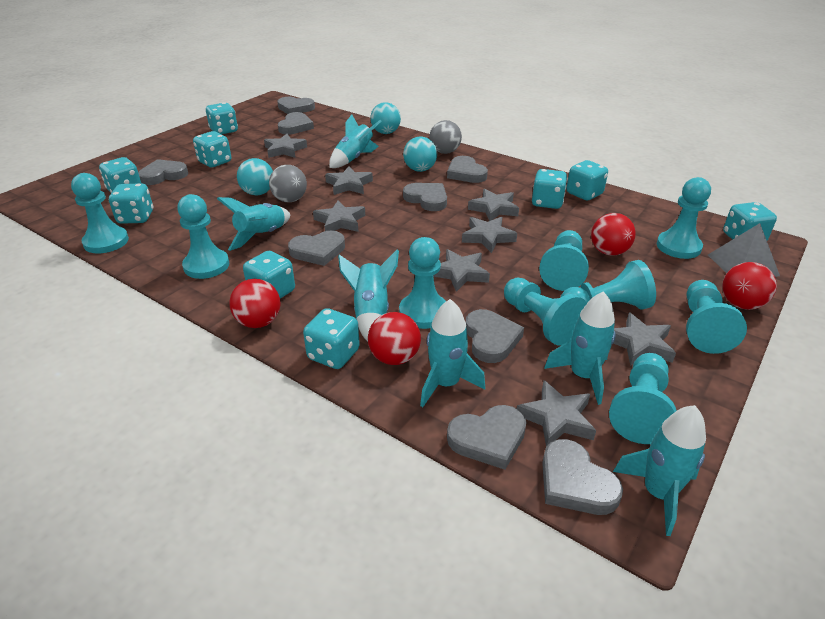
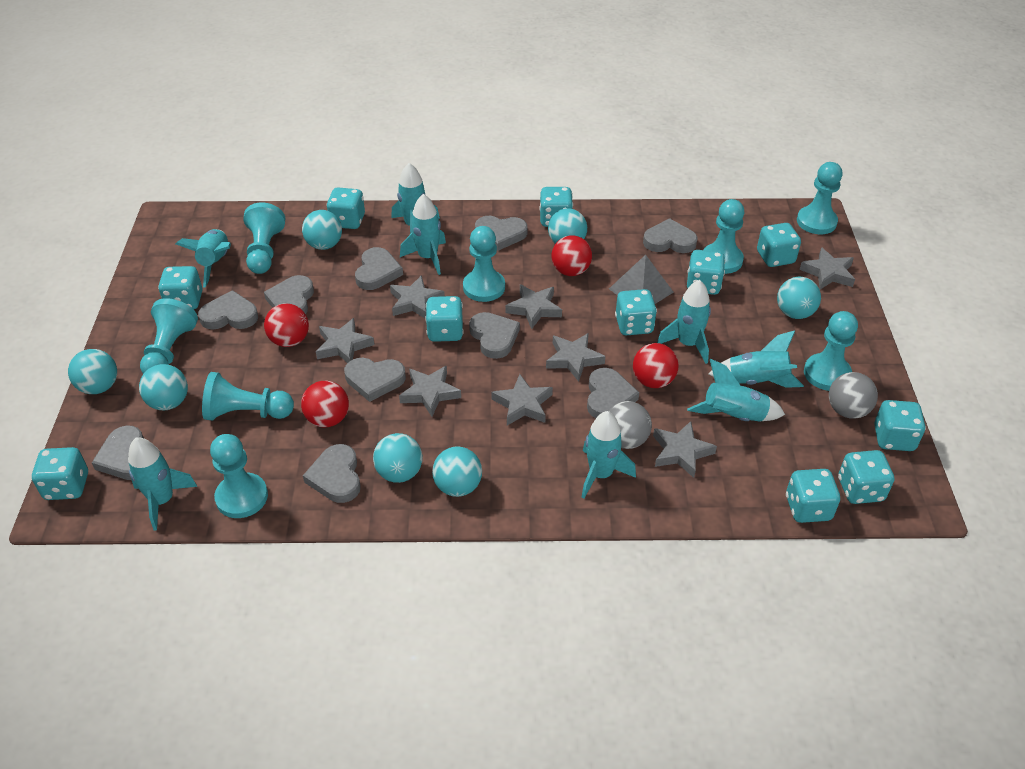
grey heart: [138,159,188,185] [277,97,315,114] [278,112,314,135] [288,231,345,266] [403,183,447,211] [447,156,488,183] [447,405,526,470] [466,309,524,363] [542,439,623,515] = 9 -> [92,425,144,480] [198,290,258,330] [264,275,314,314] [303,444,361,503] [344,358,406,402] [355,247,403,290] [469,312,520,359] [475,216,527,251] [587,368,639,418] [643,218,698,253] = 10
turquoise ball: [237,158,273,195] [370,102,401,134] [403,136,437,172] = 3 -> [68,349,117,394] [139,364,188,410] [302,210,342,250] [373,433,423,483] [432,447,482,497] [548,208,587,244] [777,277,821,319] = 7
turquoise dice: [99,157,141,193] [109,183,154,224] [193,131,231,167] [206,102,238,134] [243,251,295,298] [303,308,360,369] [532,169,567,209] [567,160,608,201] [723,202,777,240] = 9 -> [32,447,88,500] [158,266,202,309] [326,188,365,229] [425,296,464,342] [539,187,573,227] [615,289,657,335] [687,250,725,295] [757,223,801,267] [786,469,840,523] [838,450,894,504] [874,400,926,451] = 11
turquoise pawn: [71,173,129,253] [177,194,229,279] [399,237,446,329] [504,278,587,346] [539,230,589,291] [560,260,656,309] [609,353,677,444] [657,177,711,259] [686,280,747,354] = 9 -> [140,298,198,374] [202,372,294,421] [210,434,268,518] [244,202,285,274] [463,226,505,302] [704,199,745,274] [797,162,842,234] [804,311,858,391] = 8
turquoise rocket: [217,197,291,251] [329,114,381,168] [338,249,399,341] [420,299,485,407] [544,291,616,405] [613,405,706,536] = 6 -> [128,437,198,530] [176,229,231,288] [391,163,440,234] [400,194,446,275] [582,411,636,499] [657,280,711,364] [687,359,785,421] [709,330,804,388] = 8

